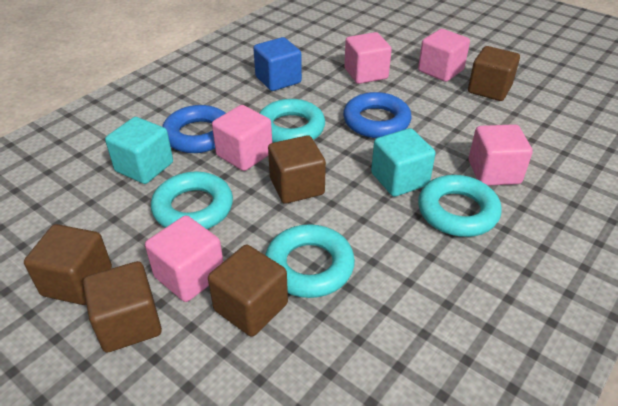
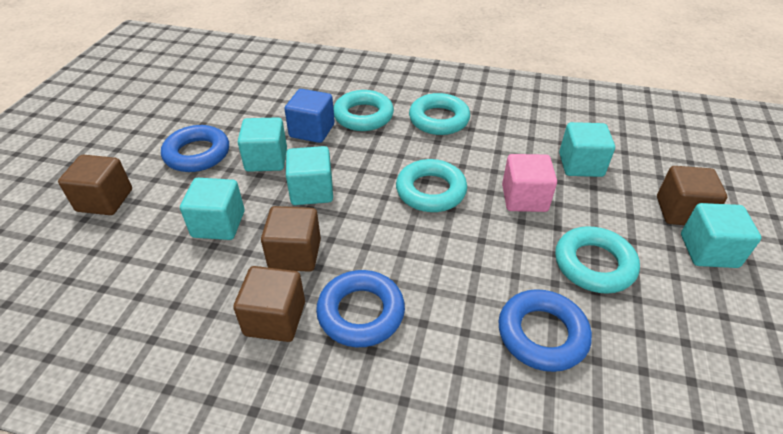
blue ring: [162,105,226,153] [343,92,411,138] = 2 -> [161,125,229,172] [316,270,405,347] [498,289,592,372] = 3
brown cube: [24,224,112,305] [83,261,162,352] [208,245,288,337] [268,135,326,204] [468,46,520,101] = 5 -> [58,154,132,215] [233,266,305,342] [261,206,321,272] [657,166,727,225] = 4
pink cube: [145,215,223,302] [212,105,272,171] [344,32,392,84] [418,29,470,82] [469,124,533,186] = 5 -> [502,154,557,212] = 1
turquoise cube: [105,117,173,184] [371,128,436,197] = 2 -> [180,178,245,240] [238,117,287,172] [286,146,333,205] [559,122,615,177] [681,203,761,268] = 5

